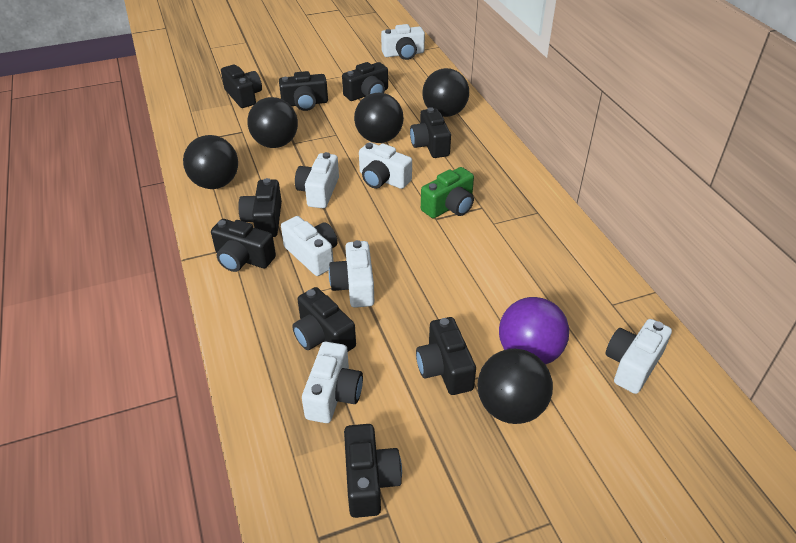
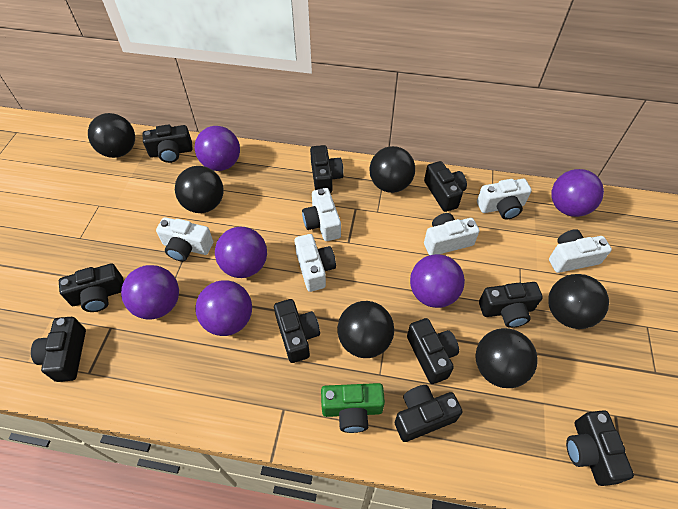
black ball: [183,135,238,189] [247,97,298,148] [354,93,404,143] [422,68,469,117] [477,349,553,424] = 5 -> [88,113,135,158] [175,166,224,213] [337,301,394,358] [369,146,415,193] [475,328,538,388] [548,274,609,329] = 6
black camera: [211,219,276,272] [221,65,262,108] [238,178,282,237] [279,71,328,111] [292,287,356,351] [342,62,388,101] [344,424,402,518] [410,107,451,158] [416,317,476,395] = 9 -> [31,317,86,382] [59,264,124,312] [143,124,192,163] [274,299,320,363] [310,145,344,193] [395,385,463,442] [407,318,459,384] [424,161,467,212] [479,282,543,328] [566,410,634,486] = 10
purple ball: [499,297,569,365] = 1 -> [121,265,179,320] [195,126,240,171] [195,280,252,336] [215,227,267,278] [410,254,465,308] [552,169,604,217] = 6
white camera: [281,216,338,276] [295,152,339,208] [302,342,363,423] [329,240,374,308] [359,142,412,189] [381,24,425,60] [605,319,672,394] = 7 -> [156,217,213,261] [295,234,336,292] [302,188,341,241] [424,213,480,255] [477,179,532,220] [549,229,612,273] = 6

